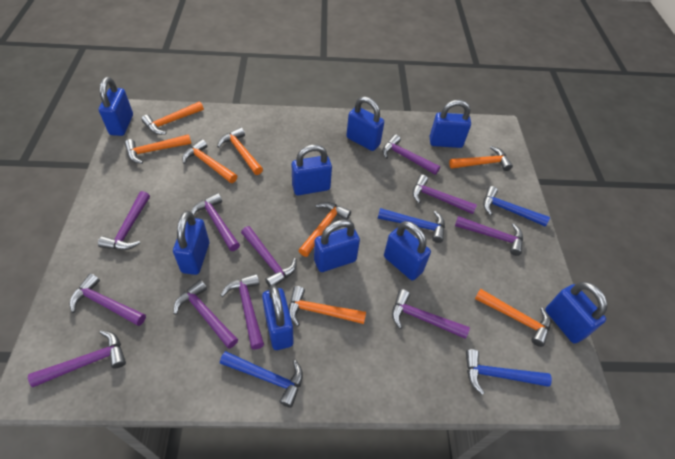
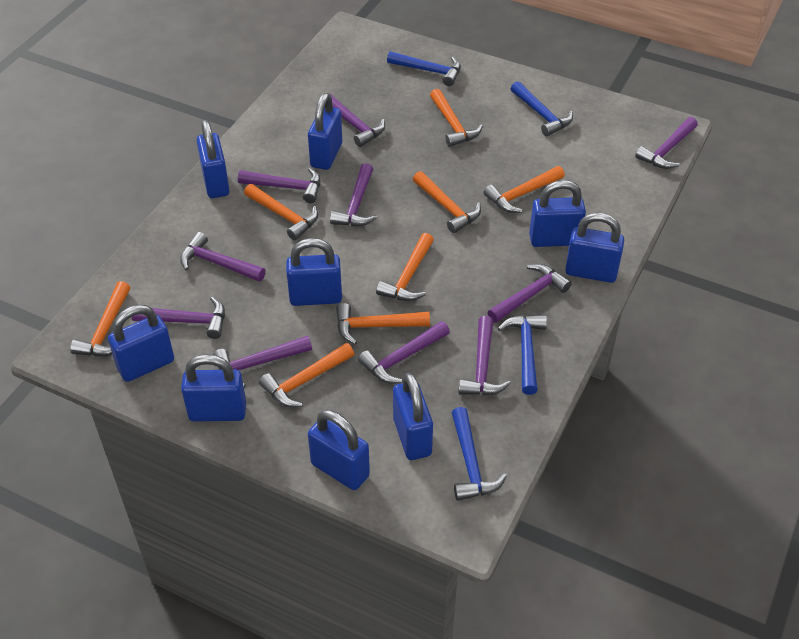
purple hammer: [28,330,126,387] [69,273,146,326] [98,191,150,250] [173,280,238,349] [191,193,240,251] [220,273,264,349] [241,226,297,287] [382,134,440,175] [392,289,470,339] [412,175,477,214] [455,216,523,256] = 11 -> [131,297,225,339] [180,232,265,282] [213,336,312,388] [238,168,321,203] [330,94,385,147] [330,163,377,226] [358,321,450,384] [458,316,511,395] [488,264,572,323] [635,117,698,169] = 10

